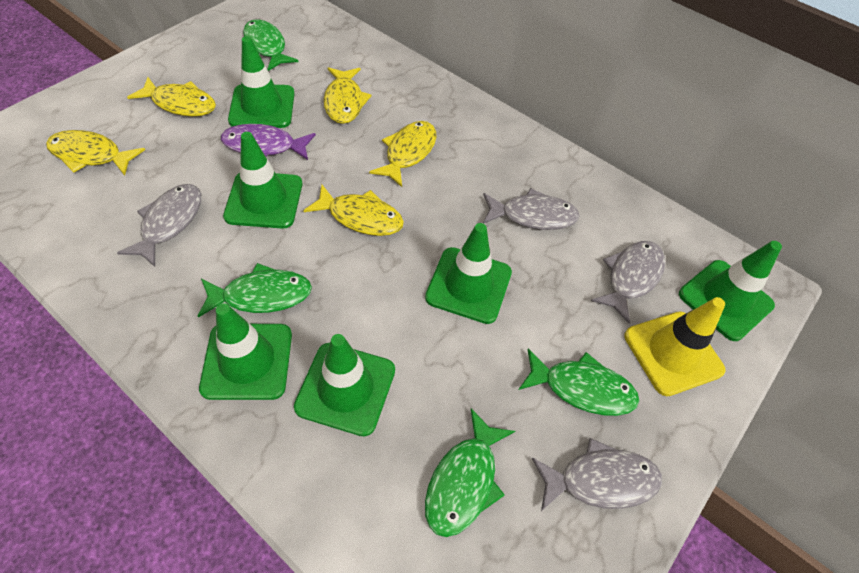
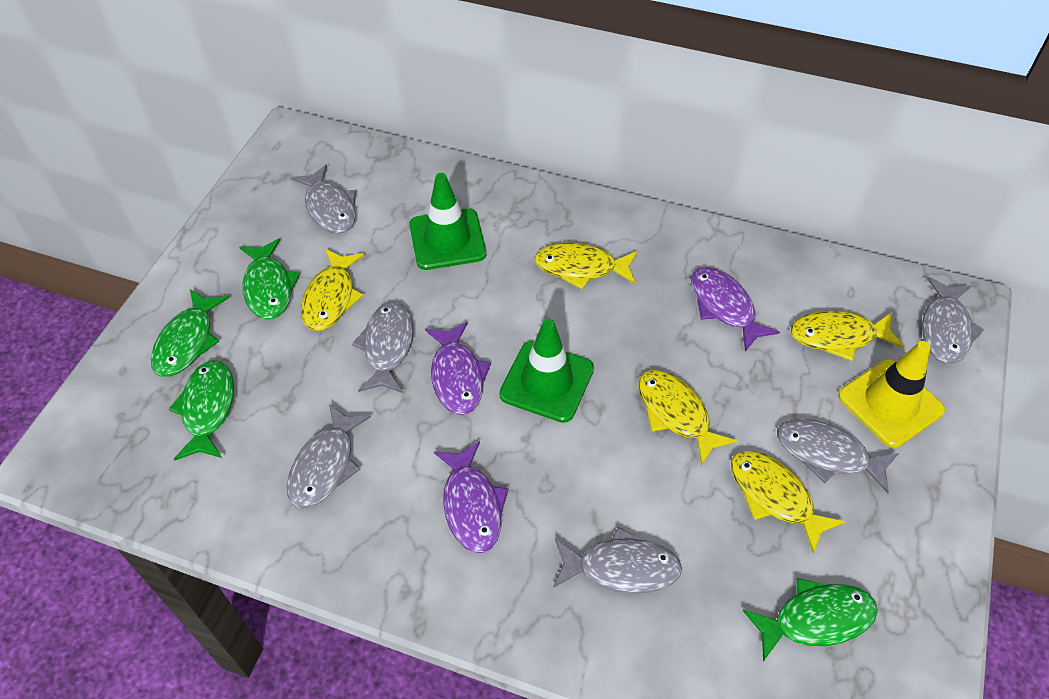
green traffic cone: [199,303,292,400] [223,132,302,228] [228,36,295,128] [294,334,395,436] [425,223,512,324] [679,241,782,341] = 6 -> [409,173,486,270] [499,319,594,423] = 2
grey fish: [117,184,201,267] [483,188,580,230] [532,438,662,511] [591,241,665,324] = 4 -> [287,404,371,508] [291,165,356,234] [352,302,413,393] [553,527,682,594] [777,419,899,493] [922,277,984,364] = 6
purple fish: [221,124,316,160] = 1 -> [425,322,491,415] [434,441,509,553] [691,267,780,351] = 3

